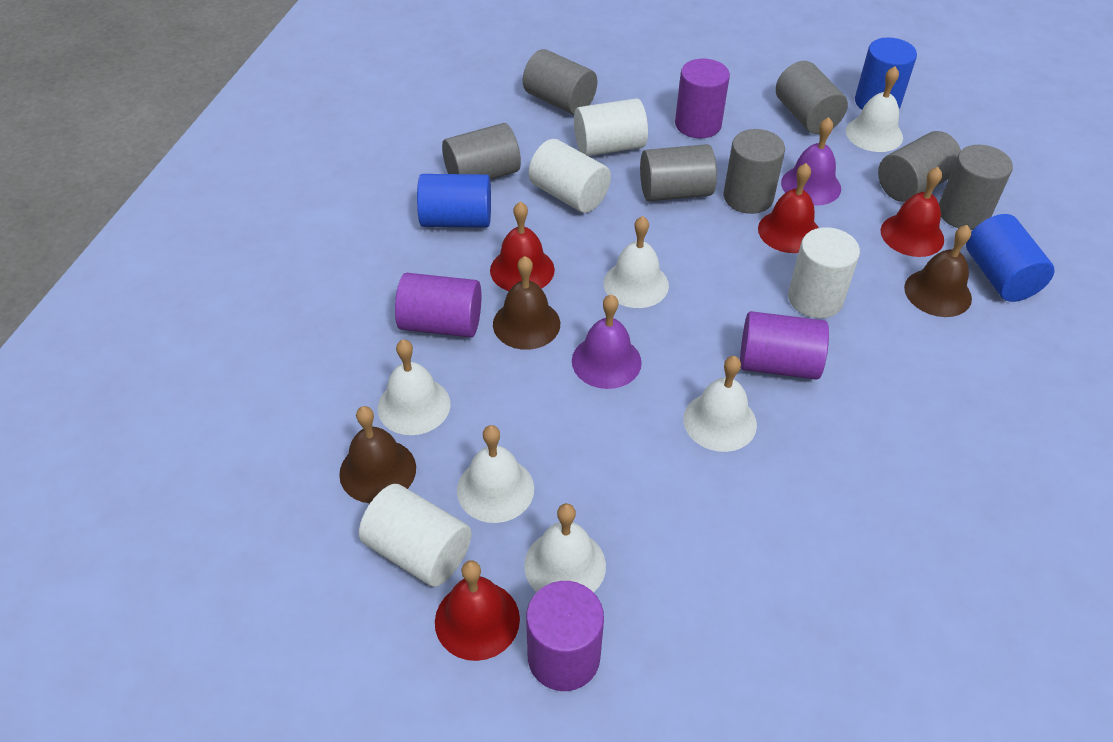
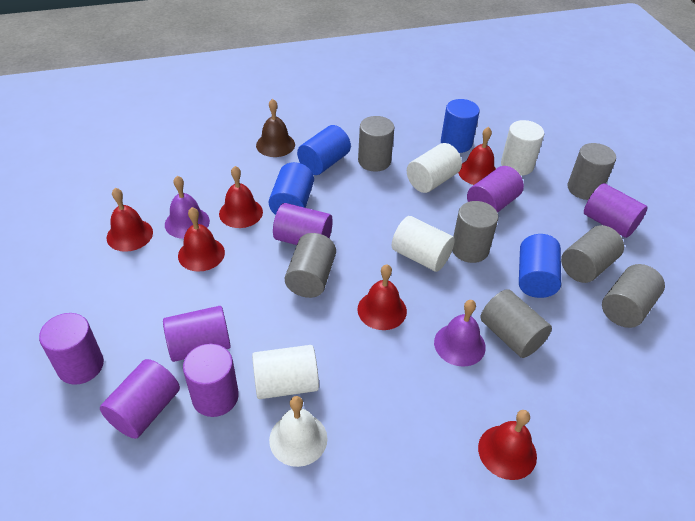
blue cylinder: [417,174,491,228] [855,37,917,110] [966,214,1055,302] = 3 -> [269,162,314,215] [297,125,351,175] [441,99,480,153] [519,234,561,298] = 4
brown bell: [339,406,416,503] [493,256,560,350] [904,225,972,317] = 3 -> [256,99,295,157] = 1
purple cylinder: [395,273,481,338] [526,581,604,691] [675,59,730,138] [740,311,829,379] = 4 -> [39,313,104,385] [100,359,180,439] [163,306,231,362] [183,344,239,417] [273,203,333,245] [467,166,524,213] [584,183,648,238] = 7
red bell: [435,560,520,661] [490,201,555,291] [758,163,819,253] [881,167,944,257] = 4 -> [106,188,153,252] [178,207,225,272] [219,166,263,228] [357,265,407,330] [458,127,496,185] [478,410,537,480] = 6
white bell: [378,340,451,435] [457,425,534,523] [524,503,606,593] [604,216,669,308] [683,356,757,452] [846,66,903,152] = 6 -> [269,396,327,467] = 1

